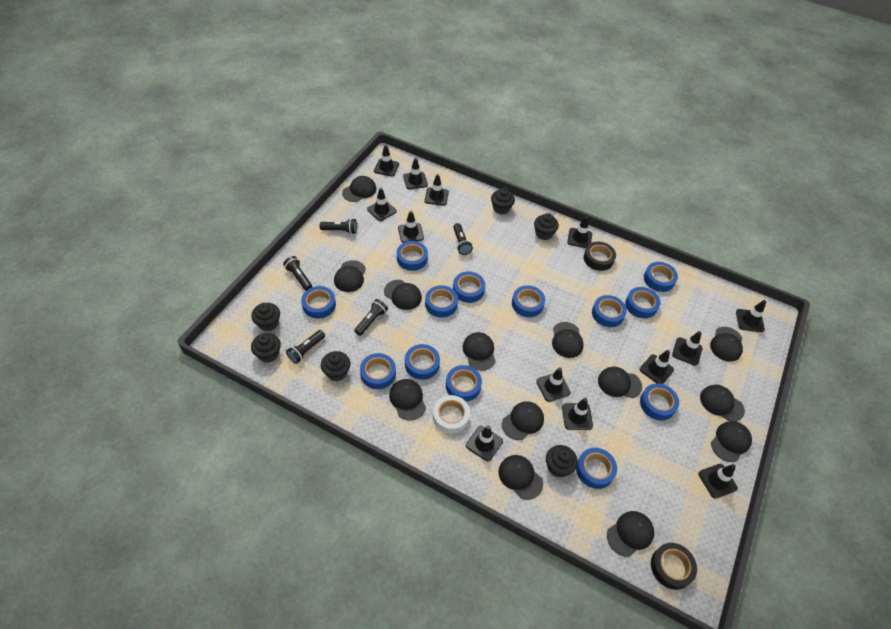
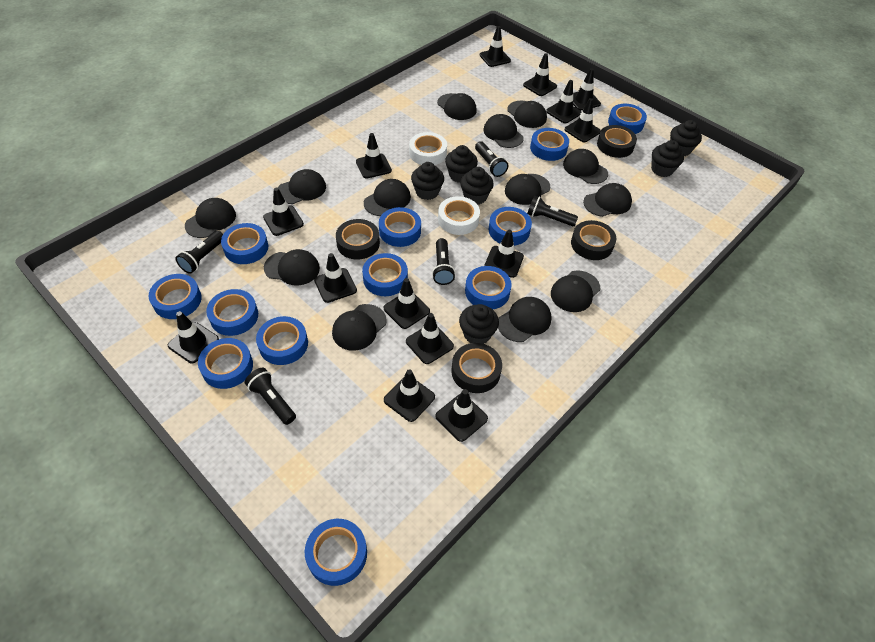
black tape: [584,242,616,271] [651,543,697,590] = 2 -> [336,219,380,260] [451,343,502,393] [571,220,616,260] [597,125,637,158] = 4
black traffic cone: [367,188,397,221] [374,145,399,177] [398,211,424,243] [403,158,428,189] [425,174,449,206] [466,425,503,461] [536,367,571,402] [562,398,593,430] [567,216,592,248] [640,350,674,384] [672,331,703,366] [699,464,738,499] [736,300,766,332] = 13 -> [168,311,219,363] [263,188,304,236] [314,253,357,303] [356,133,392,179] [384,278,430,329] [384,369,435,422] [406,313,454,364] [435,389,488,442] [480,26,511,67] [484,230,524,278] [523,54,557,96] [546,80,581,123] [564,98,601,142] [573,68,601,110] = 14
blue tape: [301,286,336,319] [360,353,396,389] [397,241,428,271] [405,344,440,380] [425,285,458,318] [446,365,482,402] [453,272,485,303] [512,285,545,317] [576,448,617,489] [592,295,627,327] [625,287,660,319] [640,383,679,420] [644,262,678,292] = 13 -> [149,274,202,319] [198,338,253,389] [206,289,258,336] [221,223,268,264] [256,316,308,365] [305,519,367,586] [362,253,408,296] [379,207,421,247] [465,266,512,309] [489,207,532,246] [530,128,569,161] [608,104,647,134] = 12
white tape: [433,395,470,434] = 1 -> [409,132,447,165] [438,196,480,235] = 2

